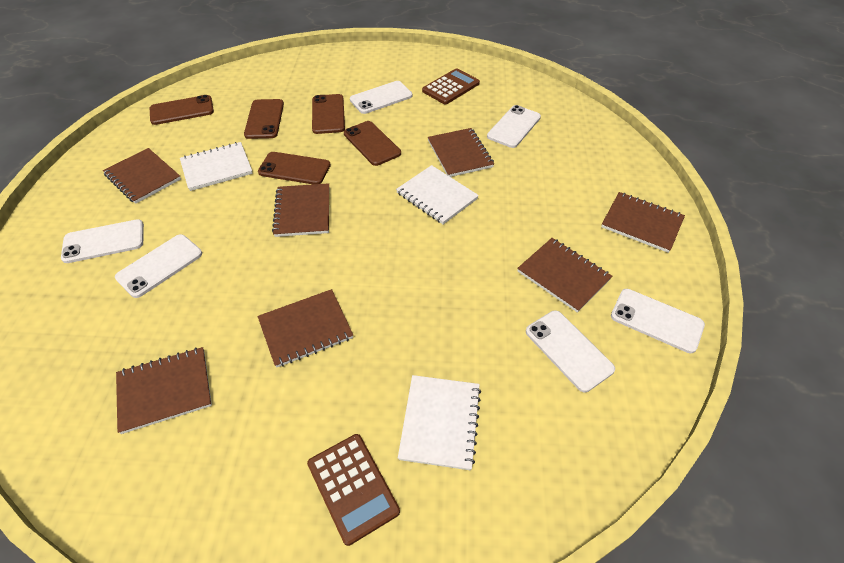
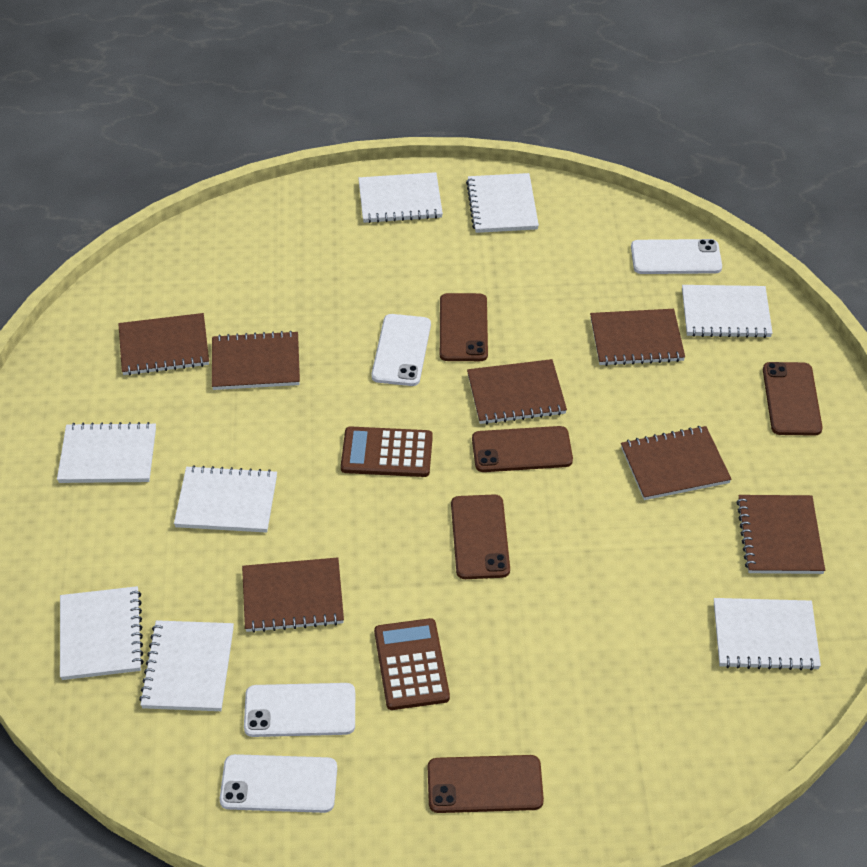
white notebook: [180,142,253,191] [396,165,479,224] [398,375,481,470] = 3 -> [57,422,156,483] [60,586,144,680] [139,620,234,711] [174,465,277,533] [358,172,443,223] [466,173,539,233] [682,285,773,338] [714,598,821,671] = 8
white phone: [61,219,144,263] [115,234,202,298] [350,81,412,114] [487,105,541,148] [526,310,615,392] [611,289,705,353] = 6 -> [220,754,337,813] [244,683,355,737] [371,314,431,386] [631,239,722,274] = 4

